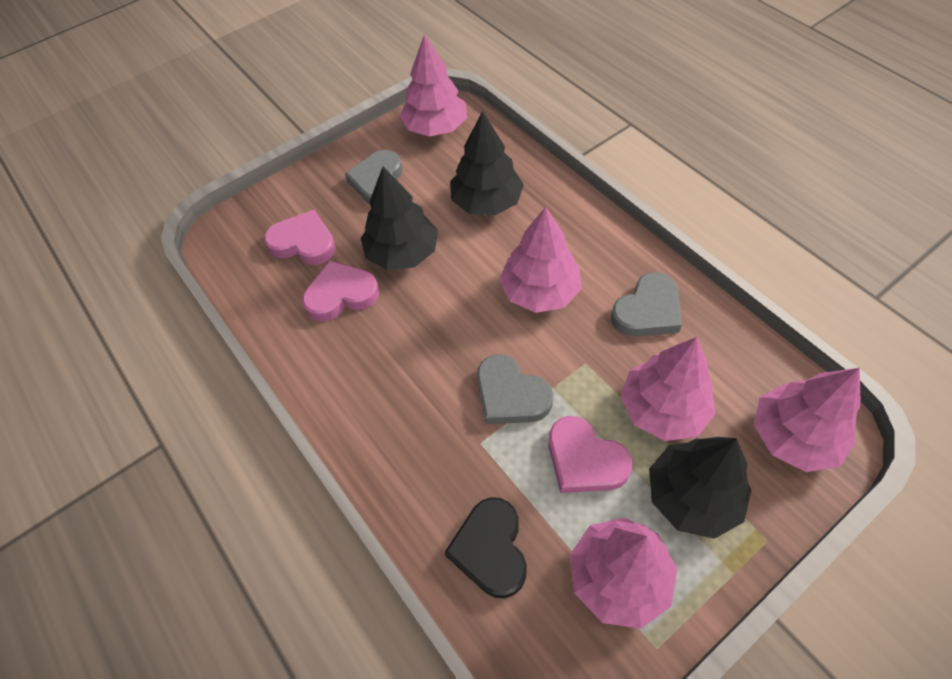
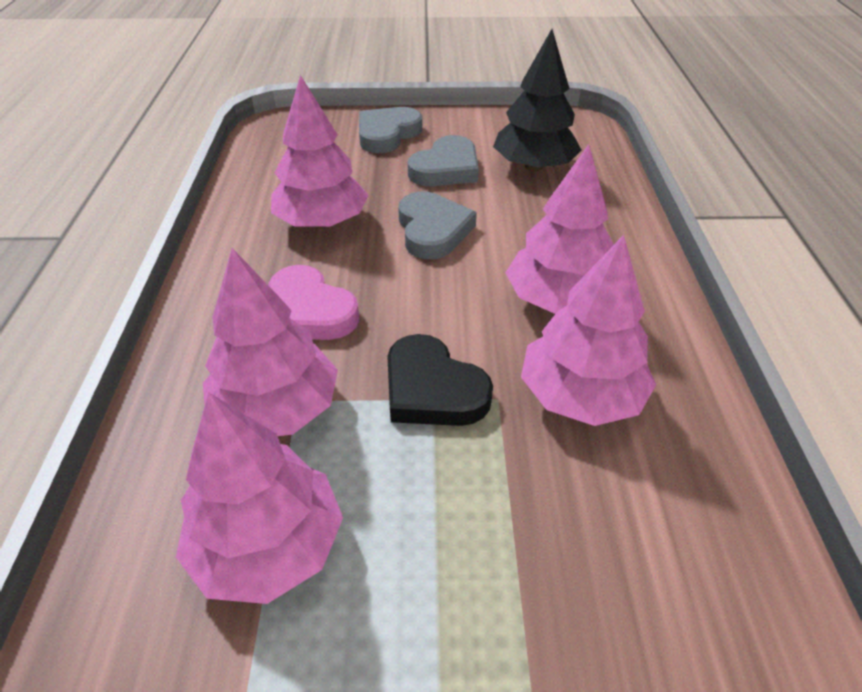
black tree: [361,166,438,270] [450,111,524,215] [649,437,751,539] = 3 -> [493,29,581,171] = 1
pink heart: [264,210,336,265] [302,261,380,322] [548,416,633,493] = 3 -> [268,265,360,340] = 1

